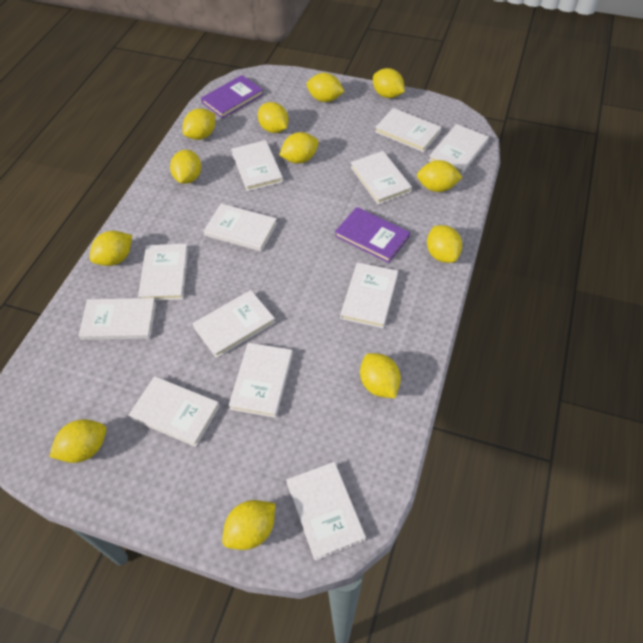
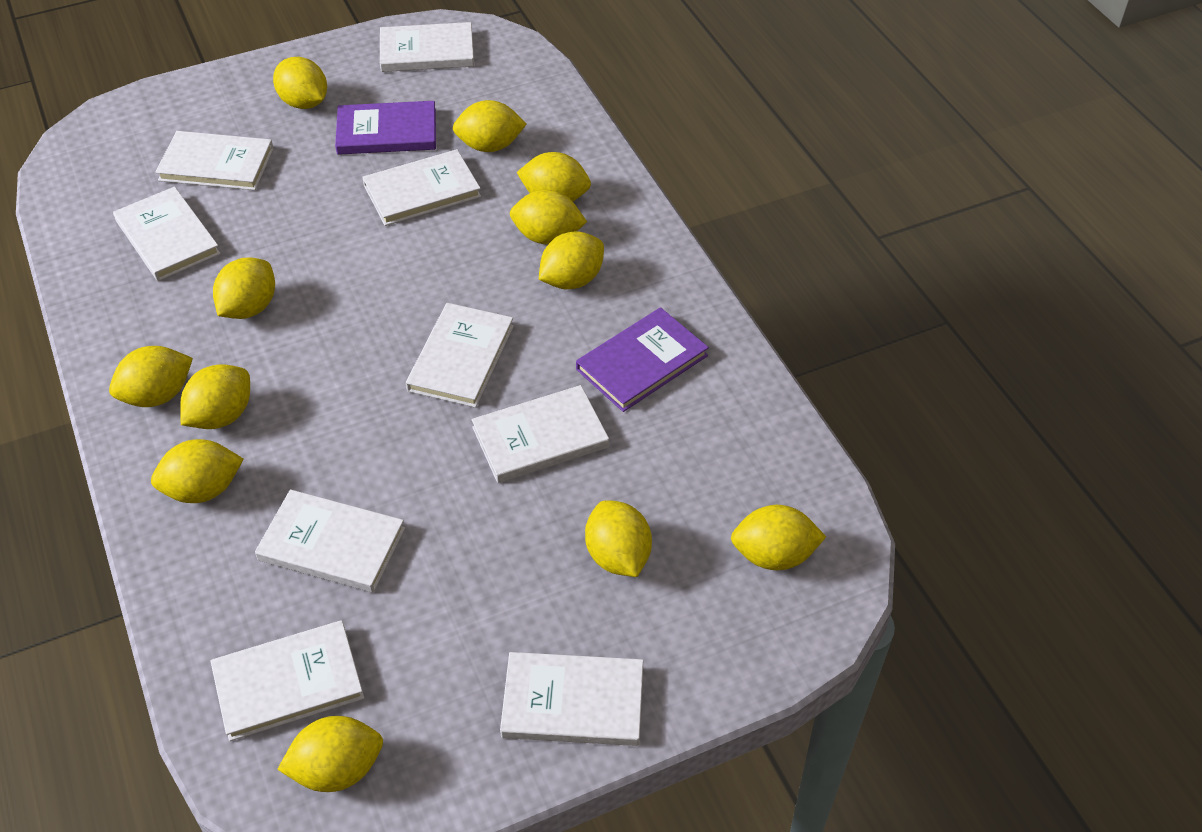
white book: [78,298,156,340] [128,376,220,447] [138,244,188,301] [192,290,275,358] [204,204,277,252] [228,343,293,418] [231,140,283,191] [286,462,366,561] [340,262,398,328] [350,151,412,204] [375,108,441,152] [429,124,489,175] = 12 -> [113,187,221,281] [155,131,274,190] [211,620,364,741] [255,489,405,592] [362,149,481,226] [380,22,474,72] [406,303,514,408] [472,385,609,483] [500,652,643,746] = 9

